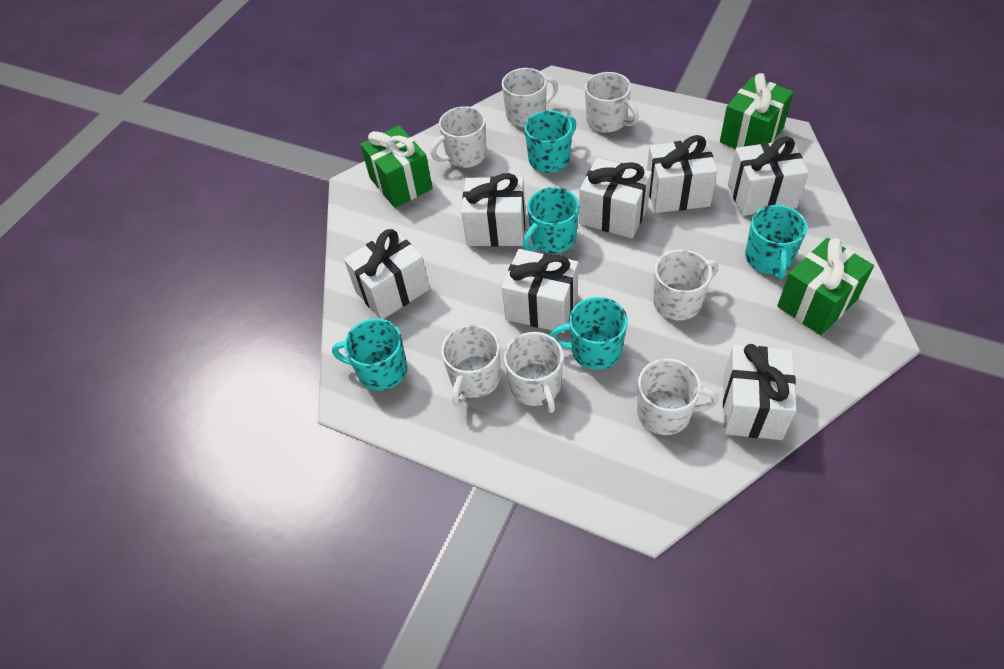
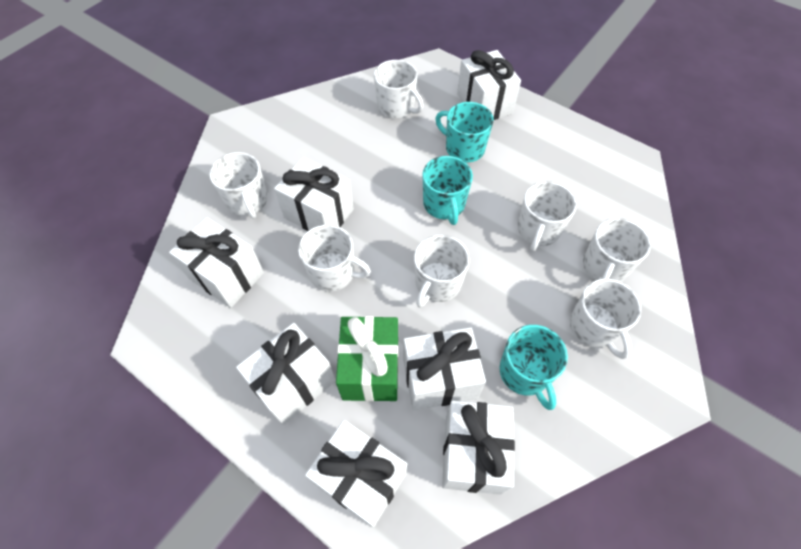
green gift: [360,125,433,208] [720,73,794,149] [777,238,874,335] = 3 -> [336,316,398,402] = 1
turquoise mug: [332,319,407,391] [523,187,579,254] [525,110,576,173] [550,297,628,370] [745,205,807,279] = 5 -> [422,156,473,225] [435,102,494,162] [499,325,568,410] = 3

